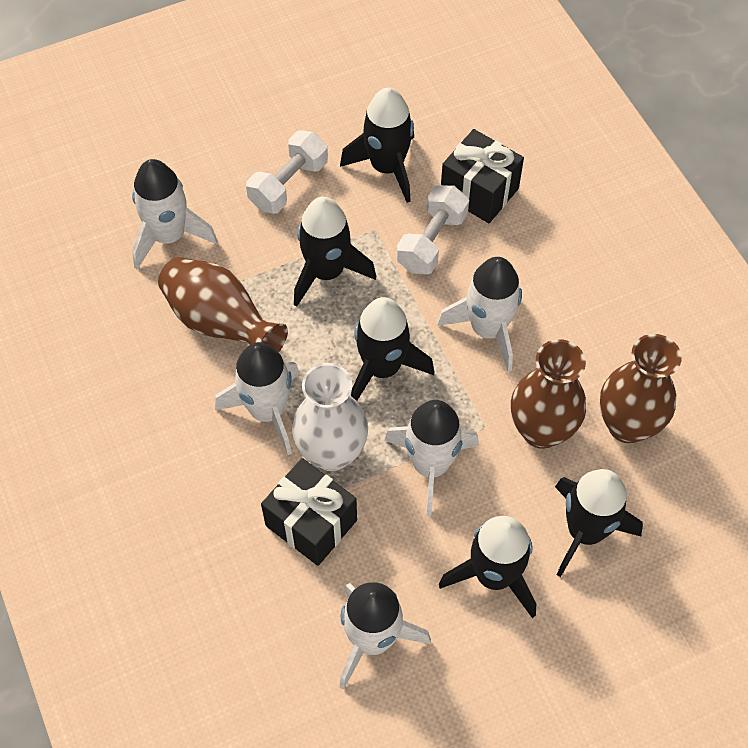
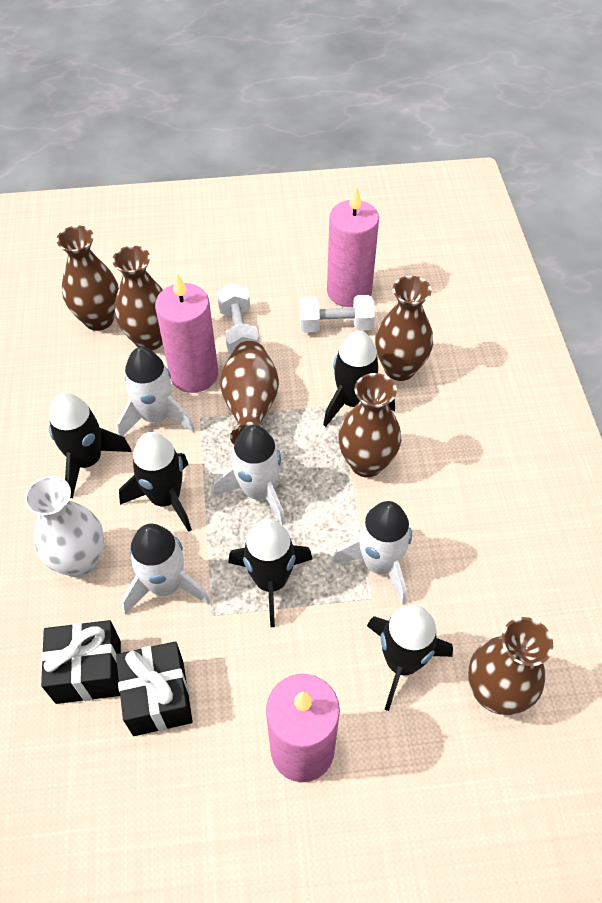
brown vase: [158,257,288,352] [511,339,586,449] [600,334,682,443] = 3 -> [56,226,119,331] [112,246,163,350] [220,341,279,445] [338,373,401,477] [375,276,433,381] [468,617,553,715] = 6
pink candle: none = 0 -> [155,273,218,393] [266,674,340,782] [327,186,379,307] = 3
white rocket: [132,159,218,269] [215,342,300,455] [339,582,431,690] [384,400,479,516] [437,257,522,372] = 5 -> [117,347,195,437] [121,524,210,614] [213,425,285,525] [332,501,412,605] = 4

